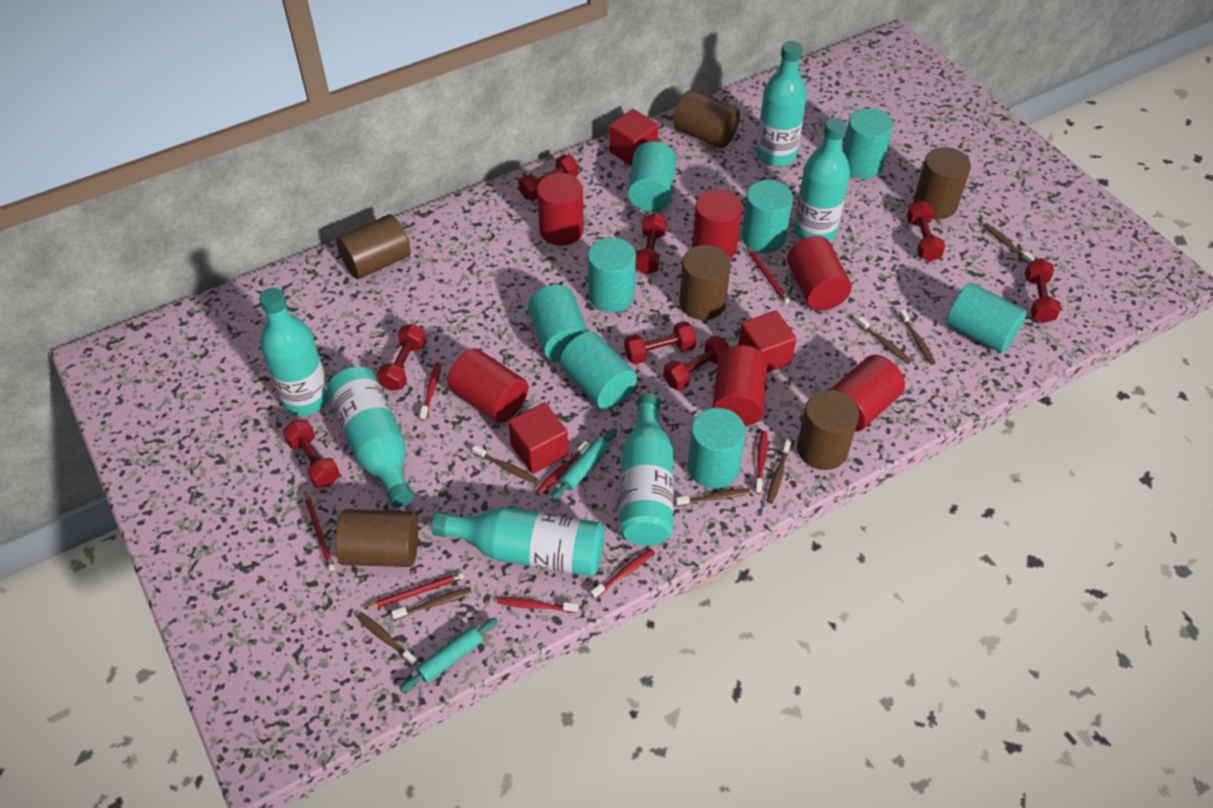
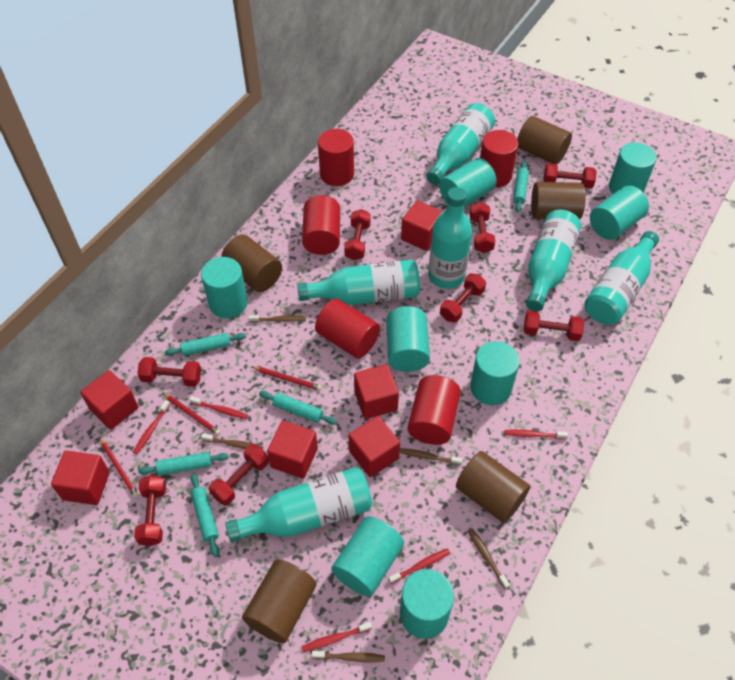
brown cylinder: [336,214,411,279] [336,509,418,567] [673,90,740,148] [679,245,731,320] [797,390,859,470] [914,147,971,219] = 6 -> [221,234,282,292] [242,560,317,643] [456,451,530,523] [517,116,572,165] [531,182,586,219] = 5
brown toothbrush: [356,612,418,666] [392,587,472,620] [472,445,538,484] [675,488,751,506] [767,439,792,504] [857,317,912,364] [899,309,936,365] [983,223,1034,264] = 8 -> [201,433,263,450] [248,315,306,322] [312,651,385,662] [400,448,463,465] [468,528,510,589] = 5
red cube: [508,402,569,474] [609,109,658,166] [738,310,796,372] = 3 -> [51,451,110,505] [80,370,139,430] [267,421,318,479] [349,416,400,477] [354,364,399,419] [401,200,443,251] = 6
red cylinder: [447,348,528,423] [537,173,584,246] [692,190,742,259] [712,345,768,426] [787,236,852,311] [830,355,905,432] = 6 -> [302,195,340,255] [315,299,380,359] [318,129,354,186] [408,375,461,445] [480,130,519,187] = 5
turquoise rolling pin: [400,618,498,692] [551,428,617,501] = 2 -> [138,452,229,475] [165,333,246,356] [191,473,219,557] [259,391,337,425] [513,161,529,212] = 5

